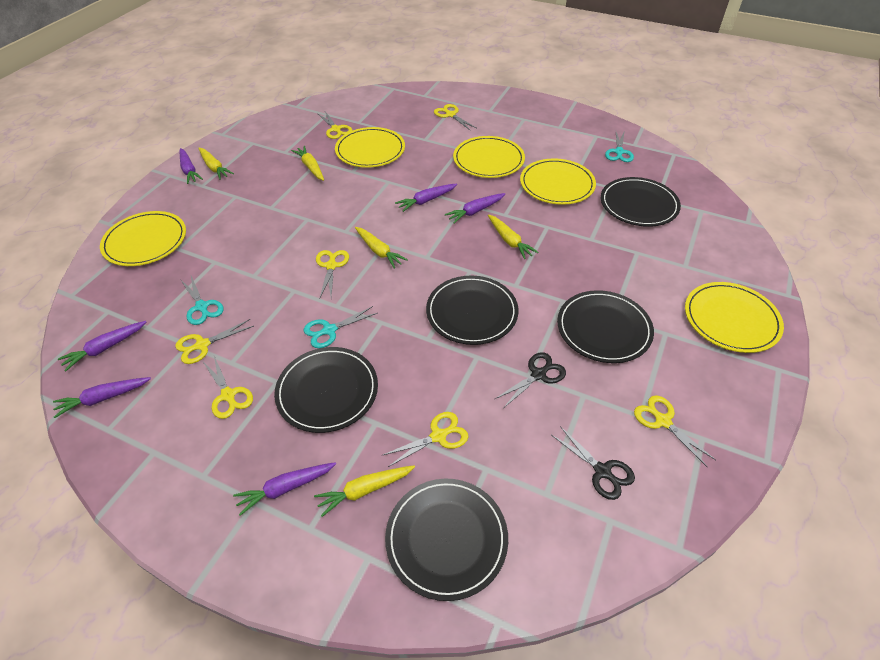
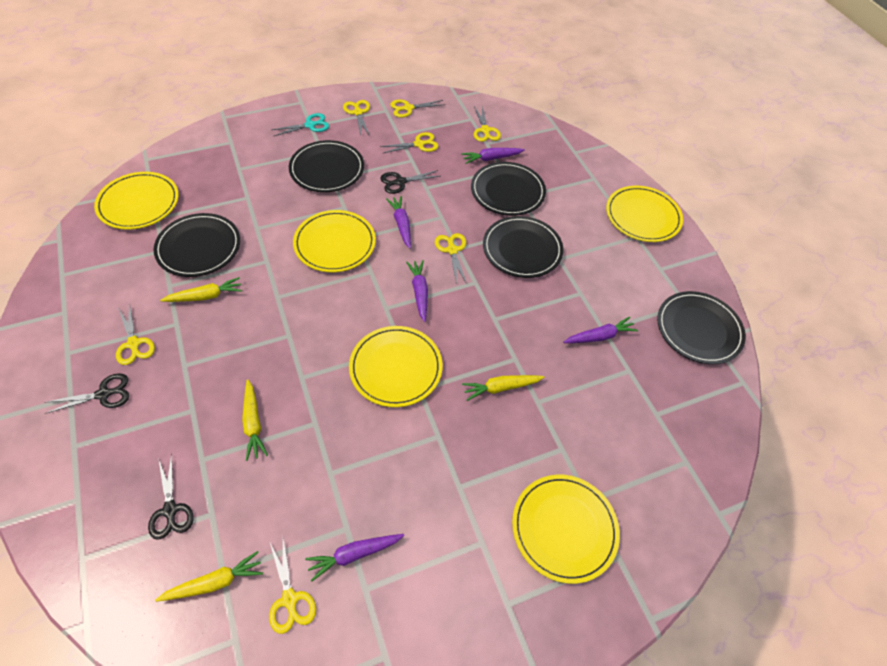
black scissors: [495,352,566,407] [551,426,635,500] = 2 -> [45,373,129,414] [148,454,194,540] [380,170,440,194] = 3
purple carrot: [53,377,151,418] [58,321,146,372] [180,148,203,184] [233,462,336,516] [395,184,457,212] [445,193,505,223] = 6 -> [305,534,404,582] [386,196,411,249] [406,260,428,322] [462,148,525,164] [563,317,638,343] = 5
turquoise scissors: [180,276,224,325] [304,306,378,348] [605,130,634,162] = 3 -> [272,113,329,136] = 1
yellow carrot: [198,148,234,180] [291,146,324,181] [314,465,415,517] [355,227,408,269] [488,214,538,259] = 5 -> [155,551,263,602] [160,277,242,302] [242,379,268,461] [462,375,545,401] = 4

